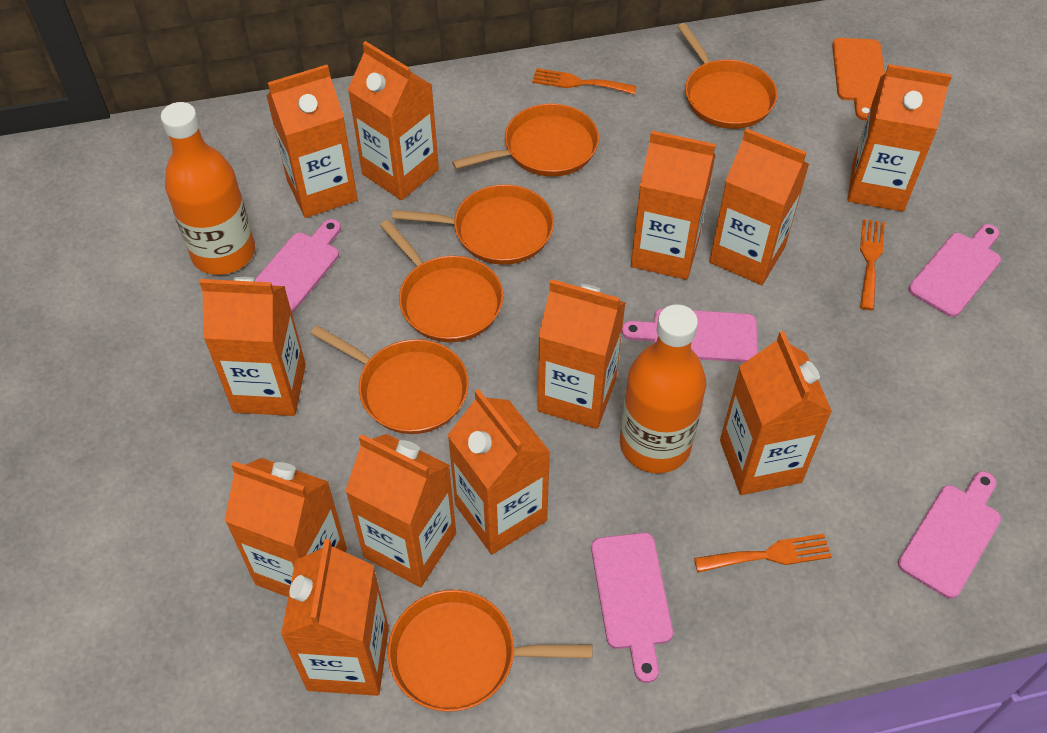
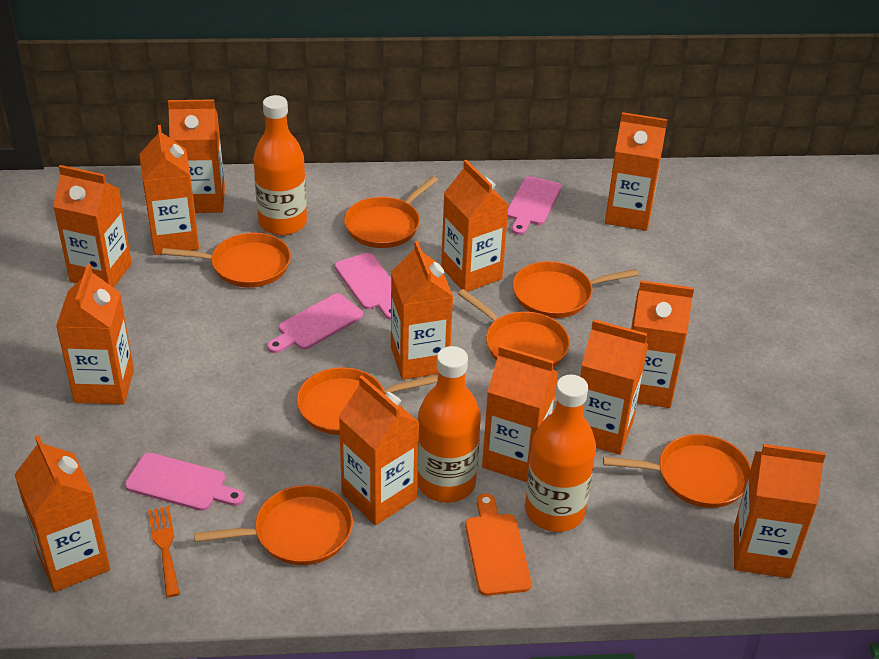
orange bottle: [161,102,255,275] [620,304,706,473] = 2 -> [253,95,307,236] [417,346,481,503] [525,375,596,532] = 3
orange carton: [199,277,306,416] [224,458,347,597] [266,65,358,218] [281,539,389,696] [345,434,456,587] [348,41,439,200] [448,389,550,554] [538,279,626,429] [631,131,716,280] [709,128,809,285] [720,331,832,495] [848,64,952,212] = 12 -> [14,435,110,592] [53,165,132,288] [56,264,134,404] [139,125,199,255] [168,99,225,213] [339,375,420,525] [391,241,453,380] [441,160,509,292] [482,345,558,482] [580,319,648,455] [605,112,667,231] [631,280,694,408] [734,444,826,578] = 13
orange fork: [532,68,636,94] [694,534,832,573] [860,219,885,310] = 3 -> [148,506,180,597] = 1
orange pan: [310,325,469,434] [380,220,503,342] [388,590,592,712] [392,184,554,265] [452,104,599,177] [677,23,777,129] = 6 -> [162,233,291,287] [194,485,353,565] [297,367,437,435] [344,176,438,248] [458,289,570,367] [513,261,639,318] [603,434,751,508] = 7
pink cutting board: [255,219,341,314] [591,533,673,683] [622,308,758,362] [898,471,1001,599] [908,224,1001,317] = 5 -> [125,453,245,511] [267,293,363,353] [335,253,391,320] [508,176,562,235] = 4

